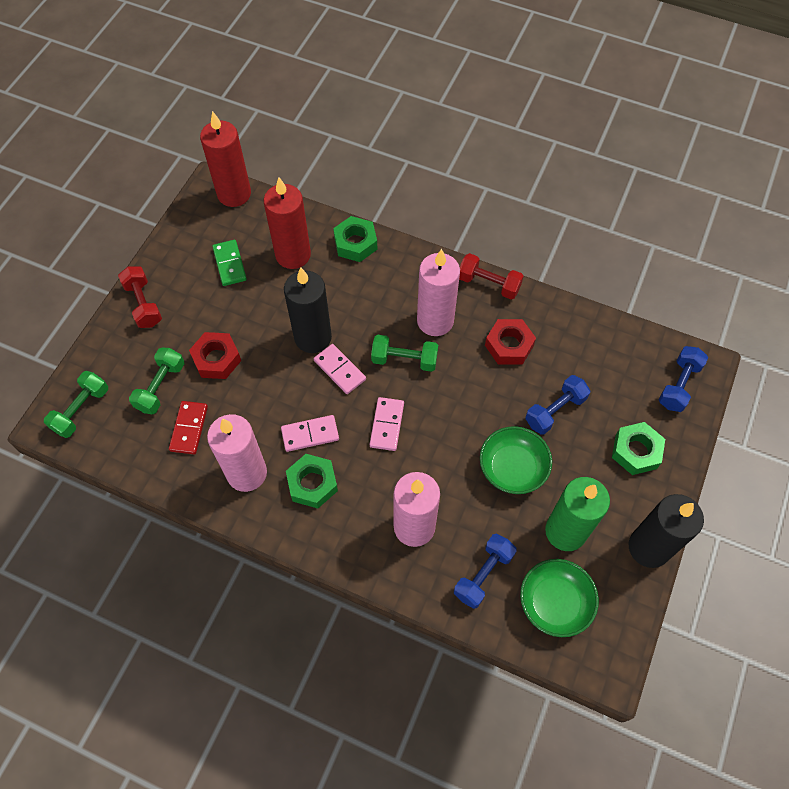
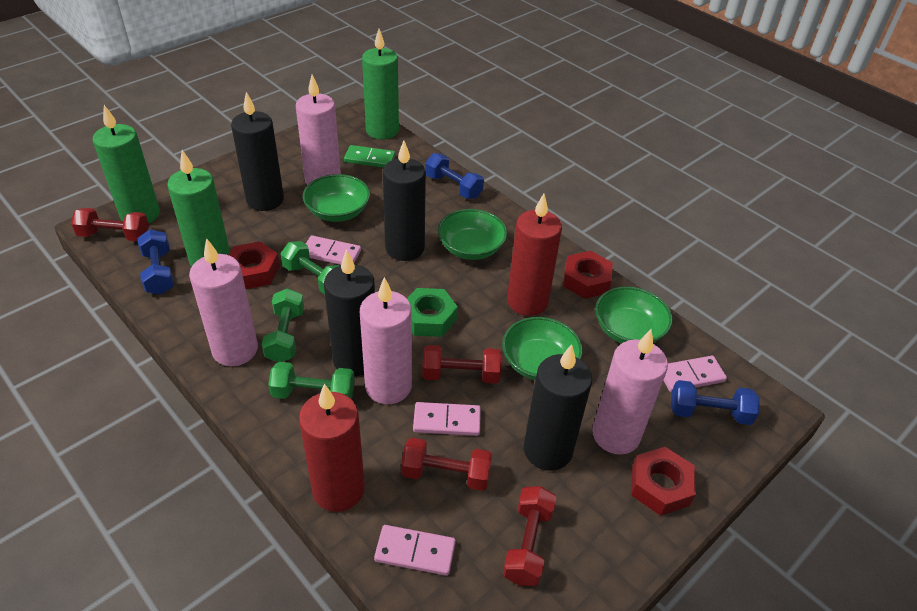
black candle: [284,268,332,353] [629,494,704,568] = 2 -> [231,92,284,211] [324,249,375,376] [383,140,426,261] [524,344,592,471] = 4
green bowl: [480,426,552,494] [520,559,599,637] = 2 -> [303,174,370,222] [438,209,507,260] [502,317,582,380] [595,287,672,344] = 4
green candle: [545,477,610,551] = 1 -> [93,105,160,223] [167,150,230,267] [362,29,399,139] = 3
green nut: [286,454,338,508] [333,216,378,262] [612,422,665,475] = 3 -> [407,288,458,337] = 1
pink candle: [207,414,267,492] [394,472,440,547] [417,249,460,336] = 3 -> [189,238,258,366] [295,75,341,185] [360,277,412,404] [592,329,668,455] = 4
pink domino: [281,415,339,452] [314,344,366,394] [370,397,404,451] = 3 -> [306,235,361,265] [374,525,456,576] [413,402,481,436] [663,356,727,392] = 4
red domino: [169,401,208,454] = 1 -> none = 0
red dumbbell: [118,266,162,328] [459,253,523,299] = 2 -> [71,208,149,241] [401,438,492,491] [422,345,502,384] [503,486,557,586] = 4
red nut: [189,332,241,379] [485,319,536,365] = 2 -> [229,241,280,289] [563,251,613,299] [631,447,696,516] = 3

